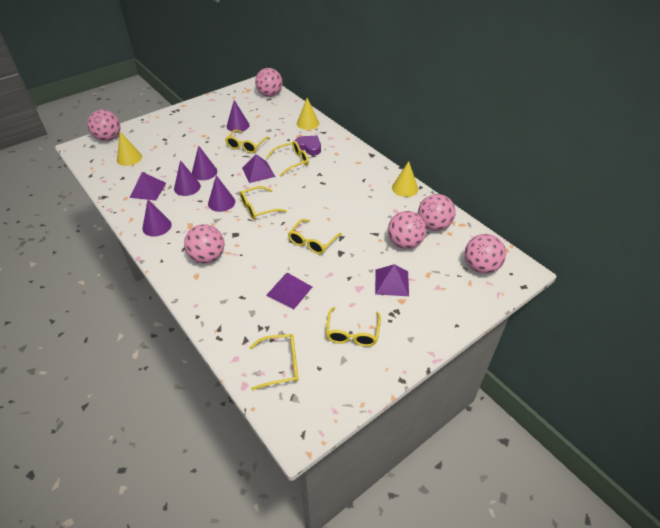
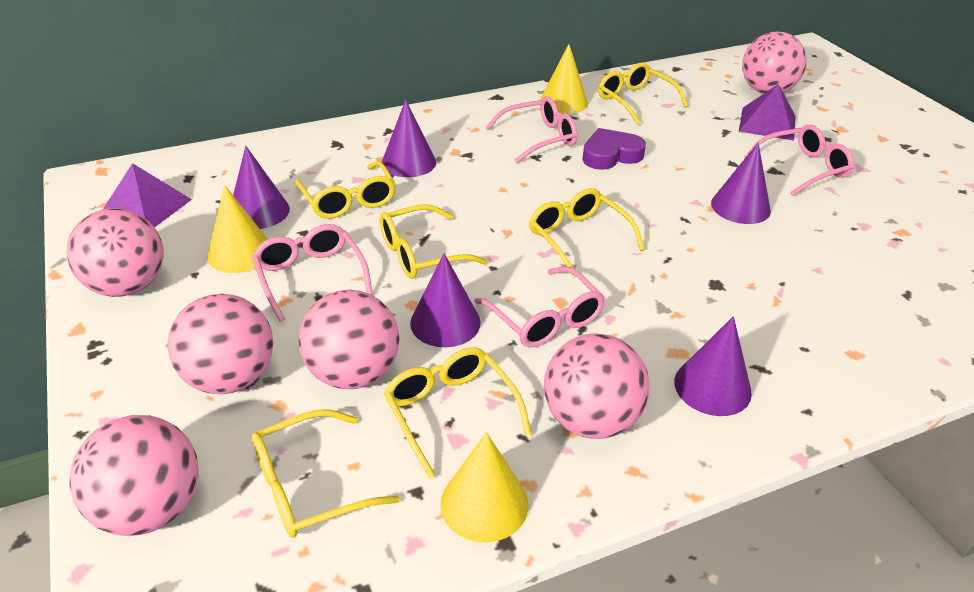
pink glasses: none = 0 -> [252,224,373,322] [474,266,605,347] [486,96,577,163] [745,124,854,196] = 4
purple pyramid: [129,172,166,200] [242,154,275,183] [266,273,312,309] [375,264,409,296] = 4 -> [103,163,192,227] [739,84,796,141] = 2

